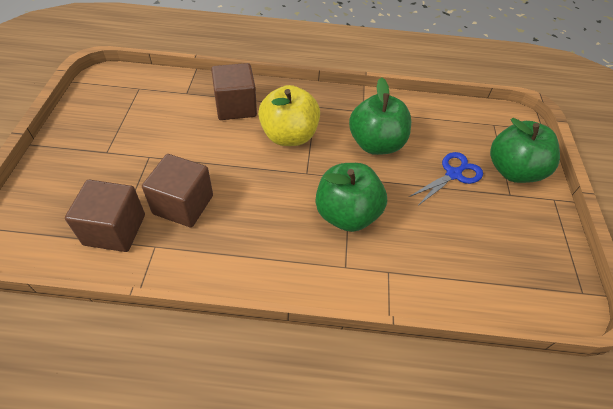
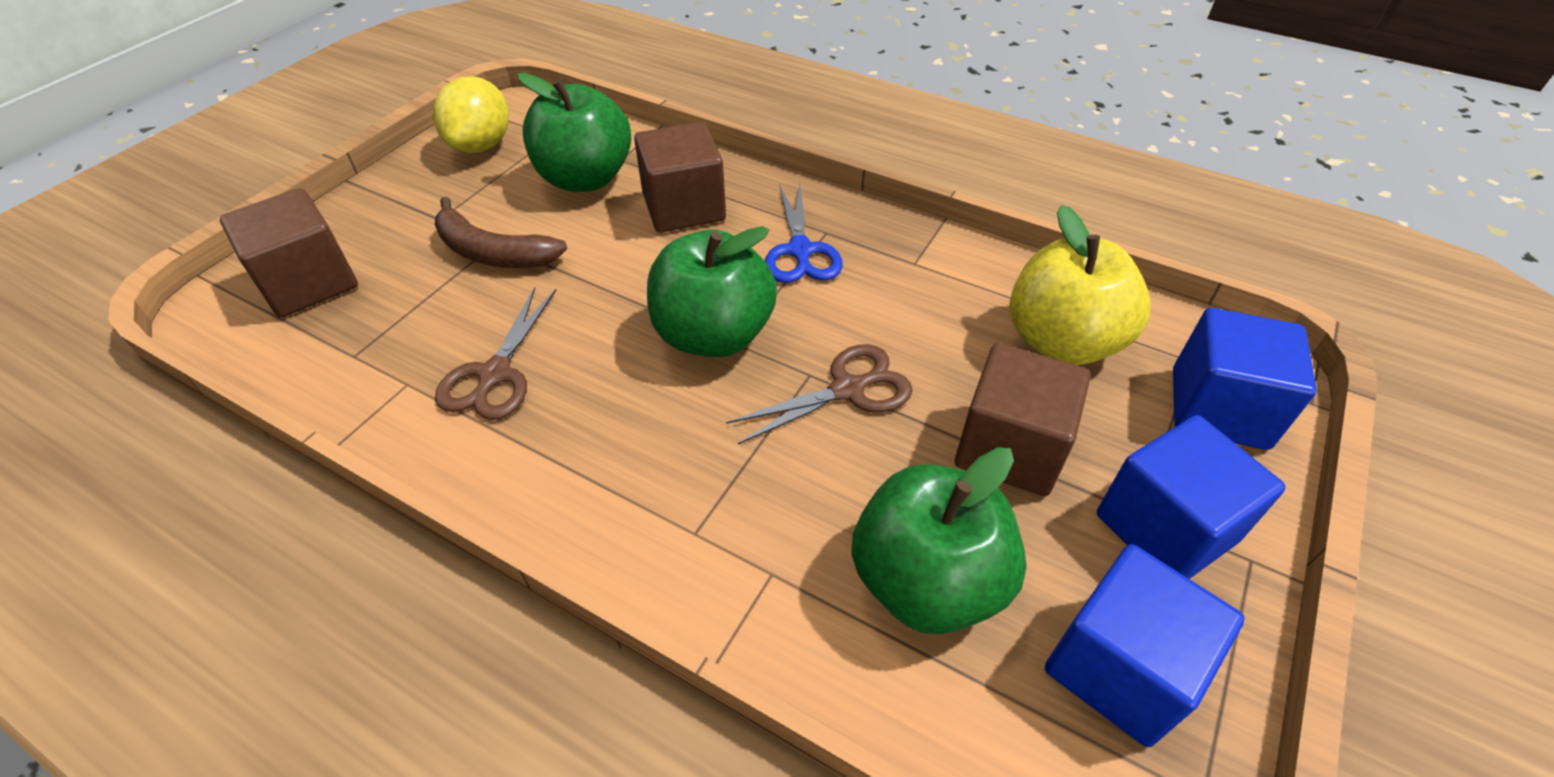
blue cube: none = 0 -> [1045,544,1245,747] [1097,415,1286,579] [1173,308,1317,450] = 3
brown banana: none = 0 -> [435,197,567,268] = 1
brown scissors: none = 0 -> [435,287,556,420] [726,344,913,444] = 2
yellow lemon: none = 0 -> [433,76,509,153] = 1

